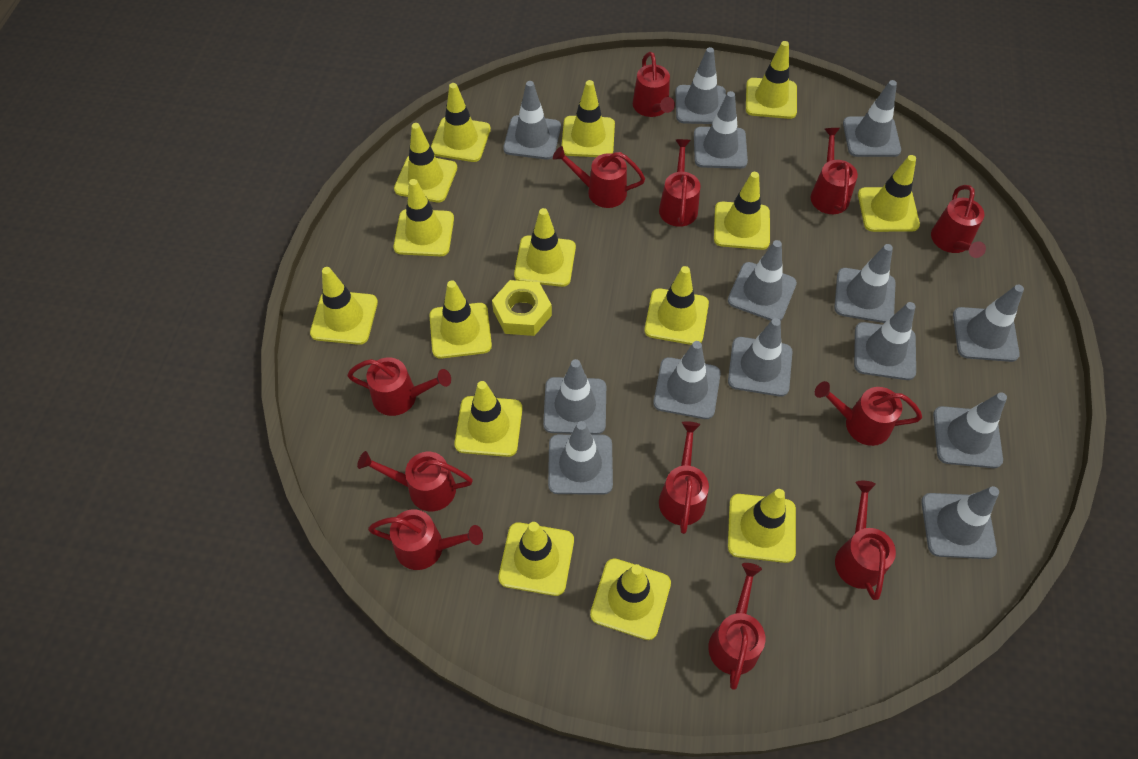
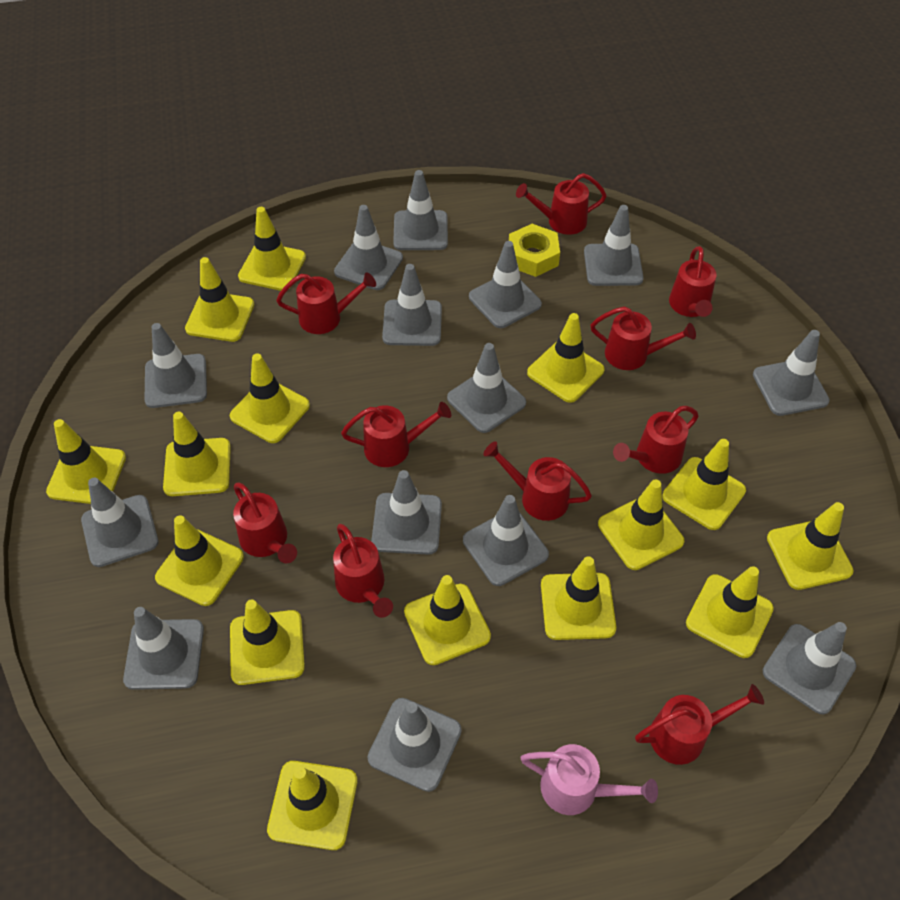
pink watering can: none = 0 -> [520,744,658,815] = 1
red watering can: [347,357,451,416] [357,451,473,511] [368,509,483,570] [553,146,645,208] [633,52,675,117] [659,139,700,227] [659,421,709,534] [708,563,765,690] [811,128,858,214] [815,381,922,446] [835,481,896,600] [931,185,986,258] = 12 -> [233,483,297,563] [276,273,376,334] [333,524,393,618] [341,402,451,467] [483,441,592,521] [516,173,607,235] [590,306,696,370] [613,406,699,474] [635,684,764,765] [669,246,716,317] = 10

